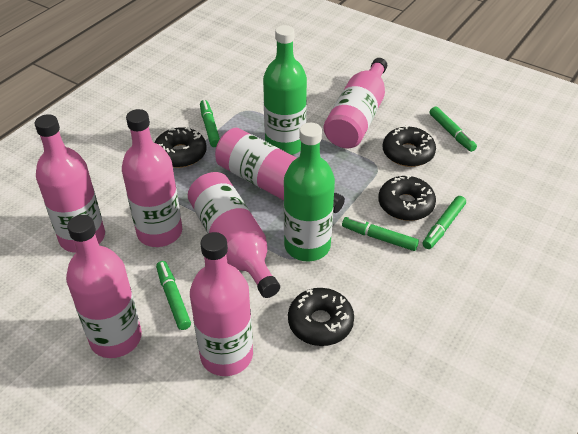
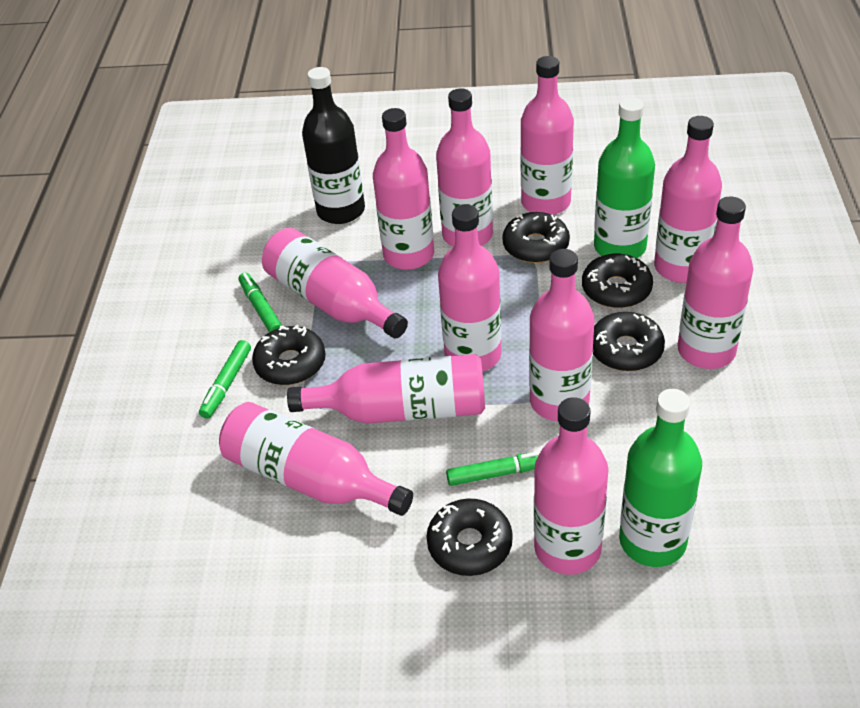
black bottle: none = 0 -> [302,67,365,224] = 1
black donut: [154,127,207,168] [288,288,354,346] [378,175,436,221] [383,126,436,167] = 4 -> [252,325,326,385] [426,498,513,576] [502,212,570,263] [582,254,653,308] [593,312,665,371] = 5
green marker: [156,261,191,330] [200,100,220,147] [342,217,419,251] [423,196,466,249] [430,106,477,152] = 5 -> [199,340,251,419] [239,273,282,332] [446,451,541,486] = 3
pink bottle: [35,114,105,253] [66,215,142,358] [122,109,182,247] [188,172,280,298] [190,232,253,376] [215,128,345,213] [324,58,387,148] = 7 -> [219,402,413,516] [262,228,408,339] [287,354,485,424] [373,108,434,270] [436,88,493,247] [438,204,501,372] [520,56,574,215] [529,249,595,421] [534,397,609,575] [654,116,722,283] [677,197,753,369] = 11

